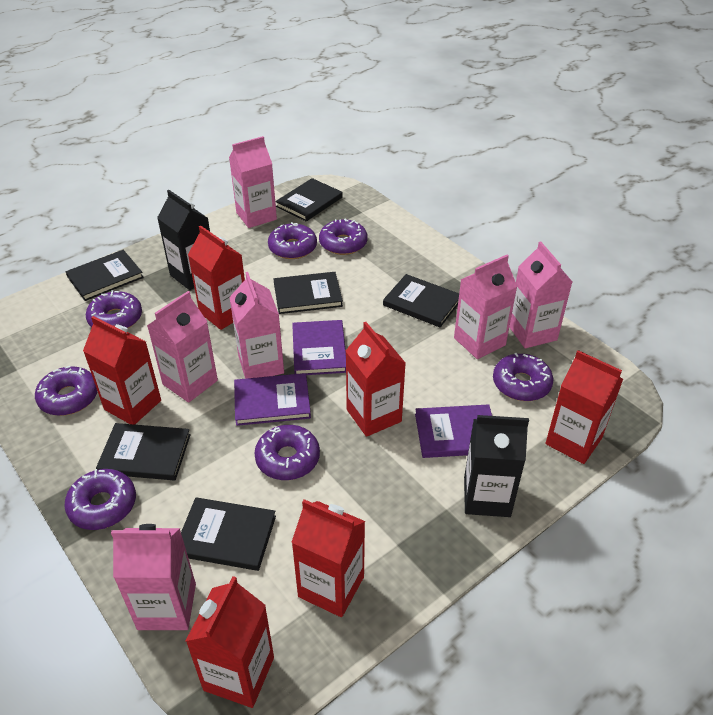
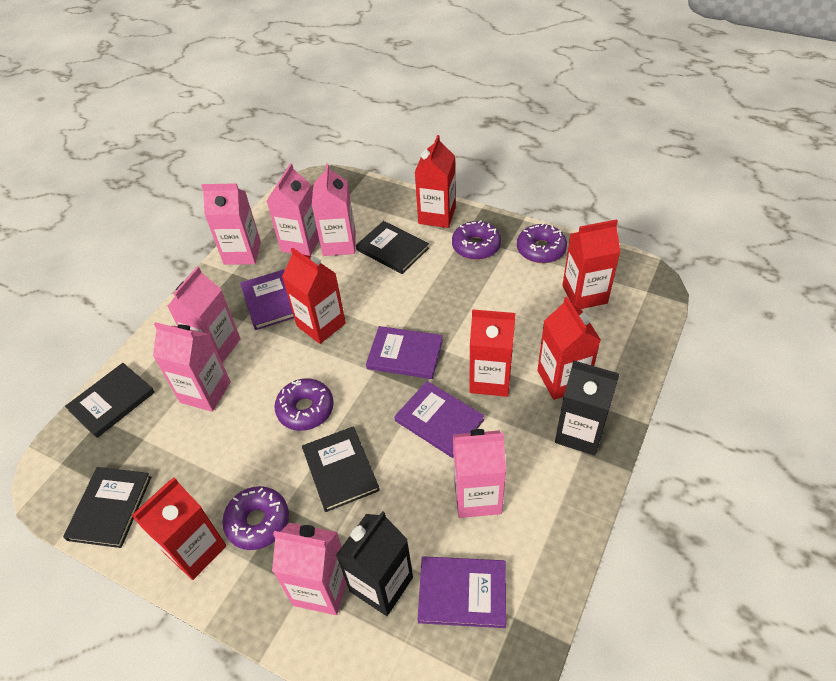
black book: [66,250,144,301] [96,423,191,480] [181,497,276,571] [274,272,343,314] [275,178,343,222] [383,274,459,327] = 6 -> [63,467,151,548] [65,363,155,438] [302,426,380,512] [356,221,429,274] = 4
pink carton: [111,524,196,630] [147,291,218,403] [229,136,277,228] [229,272,284,379] [454,255,517,359] [509,242,572,348] = 6 -> [153,322,231,412] [167,266,241,363] [201,183,261,265] [267,163,319,256] [272,523,346,615] [312,163,356,256] [453,429,506,518] = 7
purple book: [234,373,311,426] [292,320,346,375] [415,404,492,458] = 3 -> [240,269,294,330] [366,326,443,379] [394,381,485,458] [417,556,506,628] = 4
purple donut: [35,366,98,416] [64,469,136,530] [86,290,142,328] [254,425,320,480] [268,222,317,259] [319,219,368,255] [493,353,553,401] = 7 -> [222,486,289,550] [274,378,334,431] [452,220,501,260] [517,223,567,263] = 4

